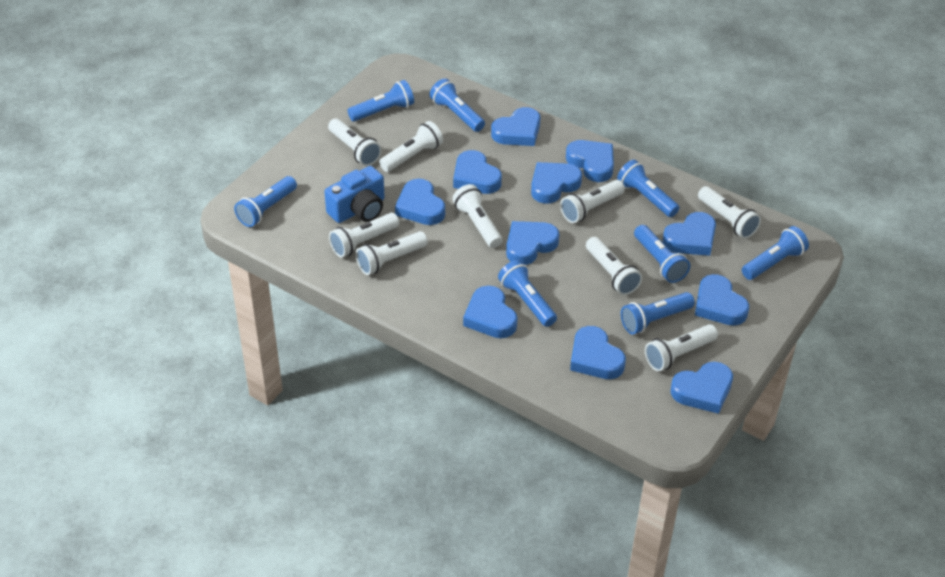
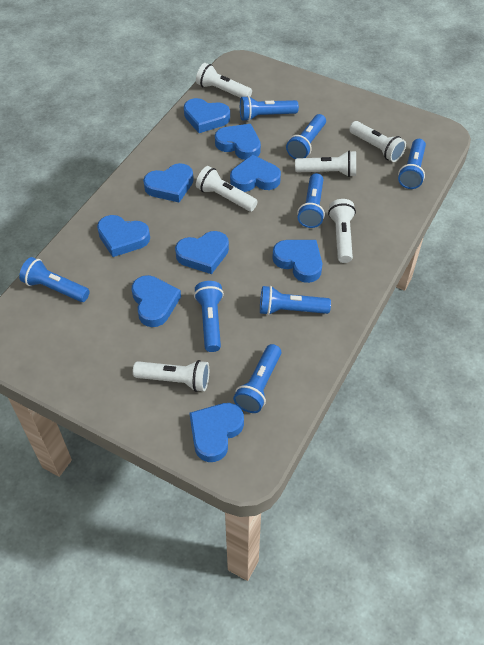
blue camera: [324,166,385,223] = 1 -> none = 0
blue heart: [395,179,445,225] [453,150,502,194] [463,286,518,338] [491,107,540,146] [506,221,559,265] [531,162,582,204] [566,140,614,182] [570,326,626,379] [662,212,716,256] [670,362,733,414] [695,274,749,326] = 11 -> [97,215,150,257] [132,275,181,327] [143,163,194,202] [175,231,229,274] [184,98,230,133] [189,403,244,462] [215,124,261,160] [230,154,281,192] [272,240,322,283] = 9
white flashlight: [328,118,382,166] [329,213,399,258] [356,231,428,275] [379,121,443,172] [452,184,502,248] [560,180,625,223] [586,237,642,295] [645,324,718,371] [698,186,761,239] = 9 -> [133,360,209,392] [196,63,252,98] [196,166,258,212] [295,150,356,177] [328,199,356,263] [349,121,406,162] = 6

